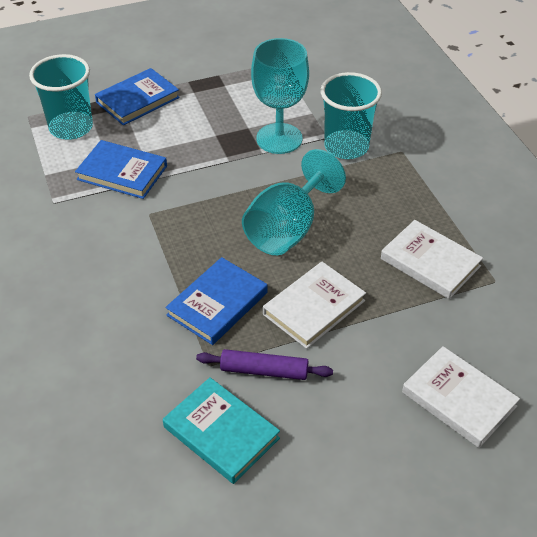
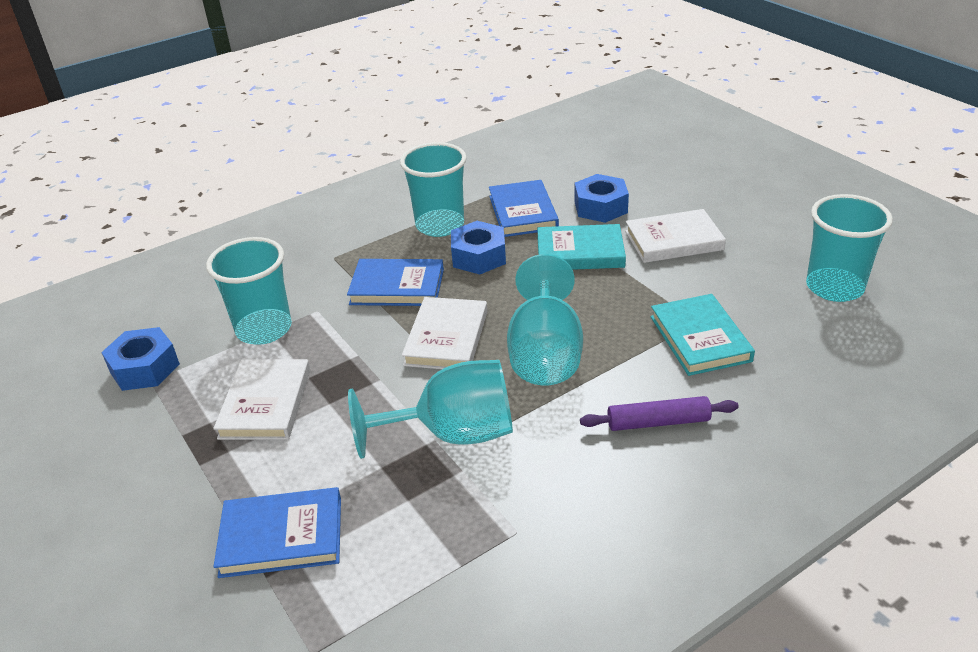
blue nut: none = 0 -> [101,327,180,391] [451,221,506,275] [574,174,629,223] = 3
turquoise book: [163,377,280,484] = 1 -> [537,224,626,270] [650,294,755,376] = 2
turquoise cup: [29,54,93,140] [321,72,382,159] = 2 -> [206,237,292,345] [400,142,467,237] [806,194,893,302] = 3

